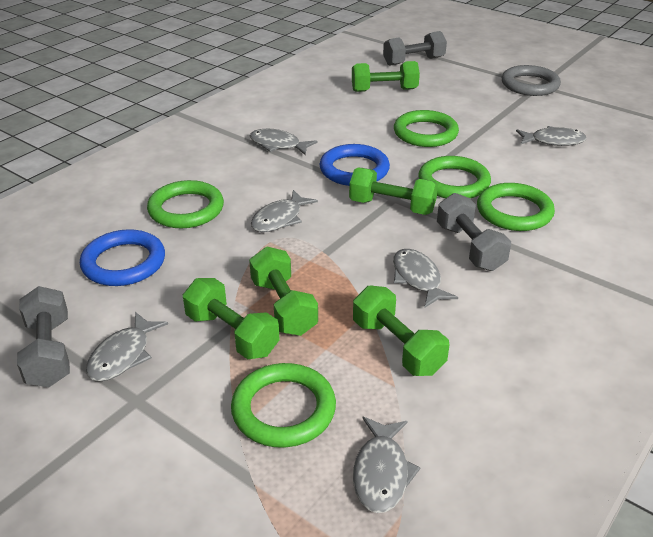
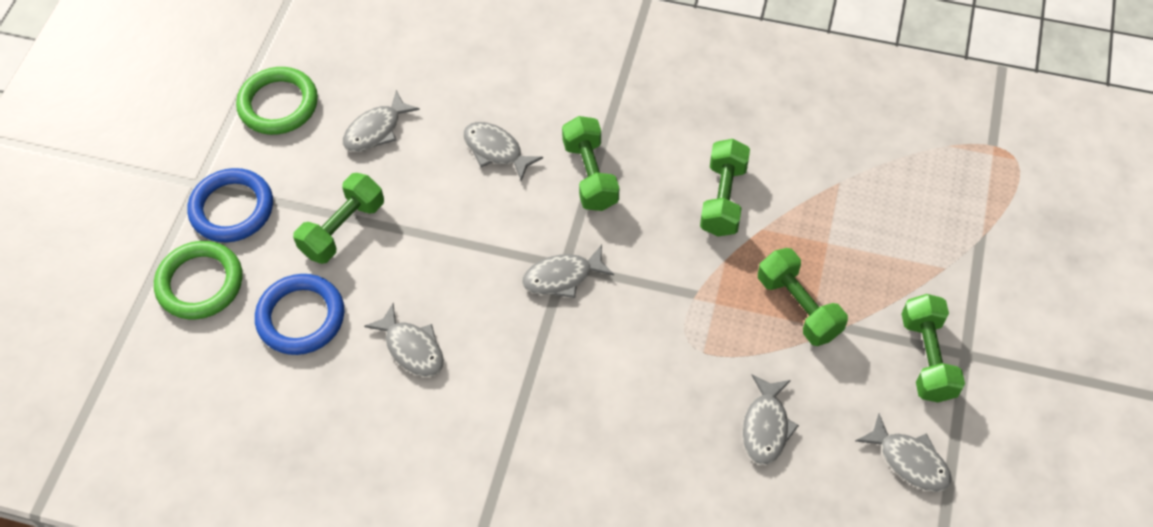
green ring: [147,180,224,228] [231,363,336,448] [394,110,459,147] [418,156,491,198] [477,183,555,231] = 5 -> [154,241,242,319] [236,67,318,135] = 2
grey dumbbell: [17,286,70,387] [383,31,447,66] [437,193,511,271] = 3 -> none = 0
grey ring: [502,65,561,96] = 1 -> none = 0

